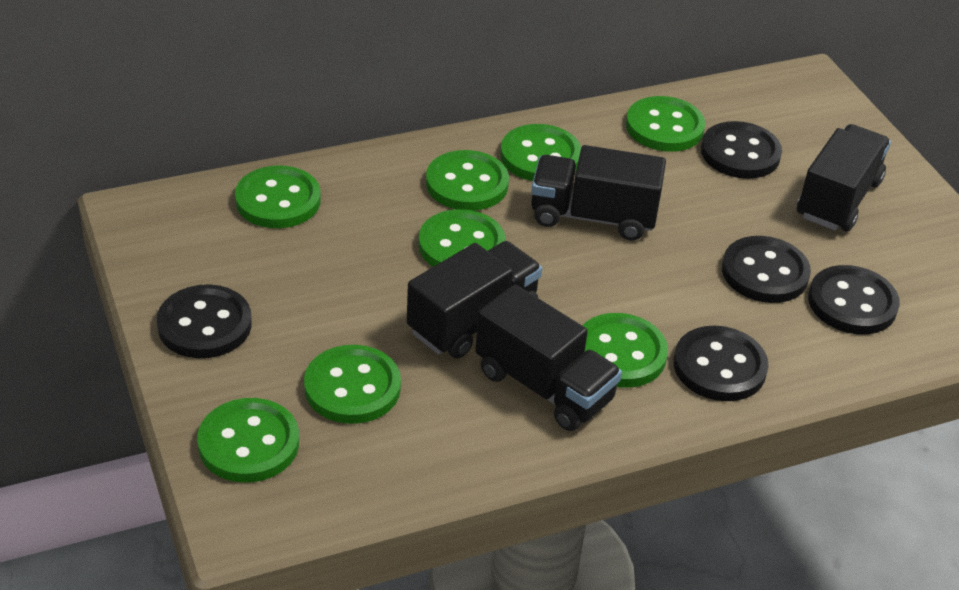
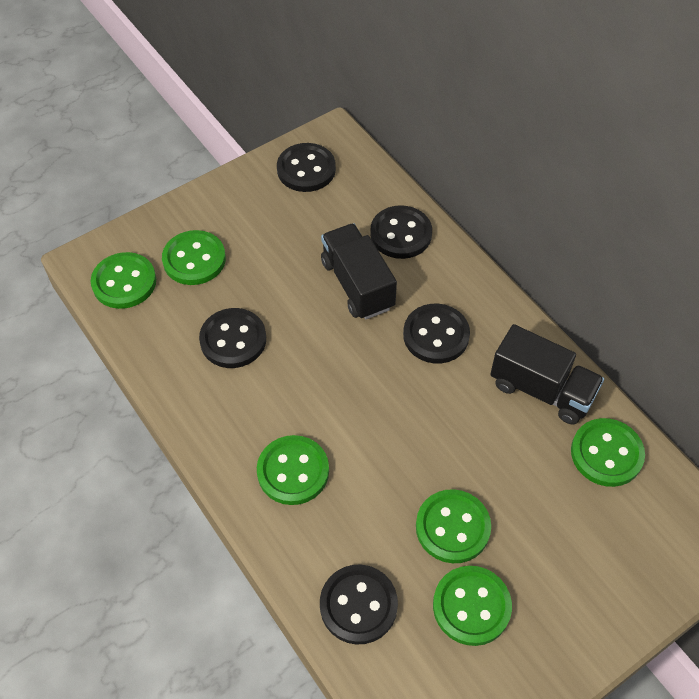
black truck: [407,241,542,358] [475,284,622,431] [531,145,666,240] [797,124,891,231] = 4 -> [321,223,397,320] [490,324,604,425] = 2
green button: [197,398,299,483] [235,165,321,228] [304,345,401,424] [419,209,506,267] [426,150,509,211] [500,124,581,181] [582,313,668,388] [626,96,705,152] = 8 -> [91,252,156,309] [162,230,226,285] [257,435,329,505] [416,489,491,563] [433,566,512,646] [571,418,645,487] = 6

